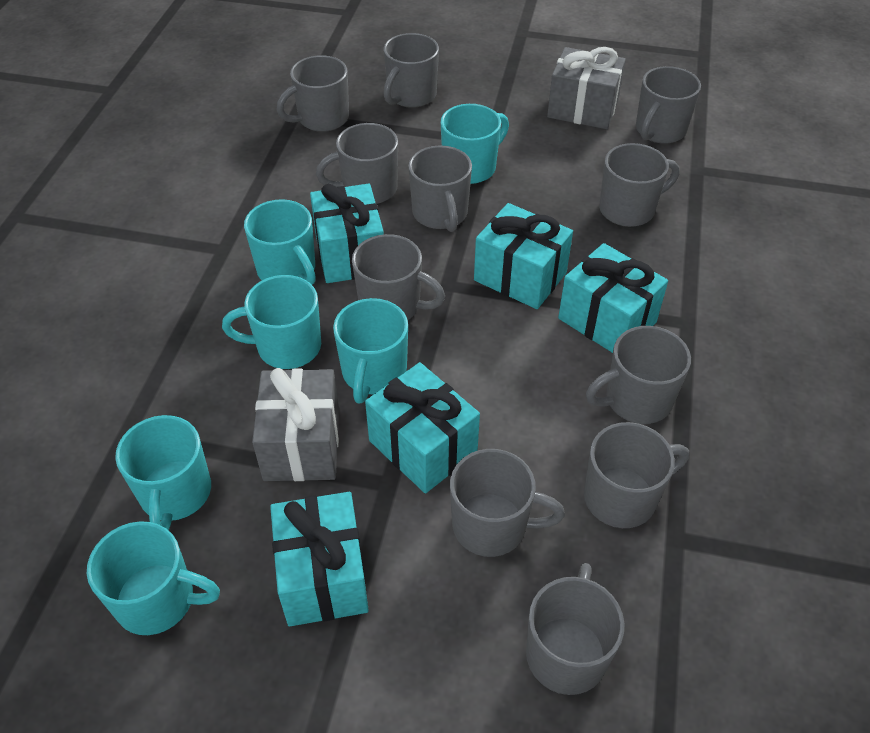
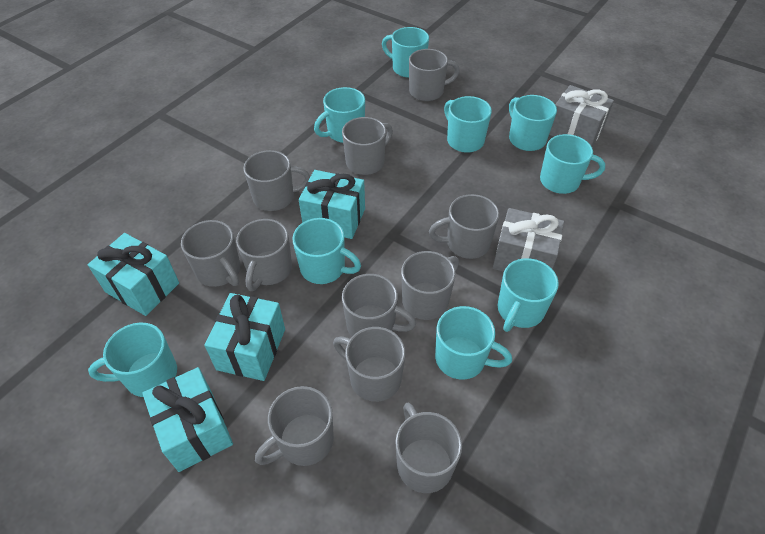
turquoise gift: [270,492,369,626] [310,184,384,283] [365,362,480,493] [474,203,573,309] [558,243,668,353] = 5 -> [88,233,179,316] [142,367,233,472] [204,293,285,381] [299,170,365,239] = 4
turquoise mug: [87,521,220,635] [115,415,211,530] [222,275,321,369] [244,199,316,285] [333,298,408,404] [441,104,509,184] = 6 -> [88,323,177,397] [292,218,361,284] [314,87,365,143] [382,27,429,78] [435,306,512,380] [444,96,492,153] [498,258,559,332] [509,95,557,151] [540,134,605,194] = 9

